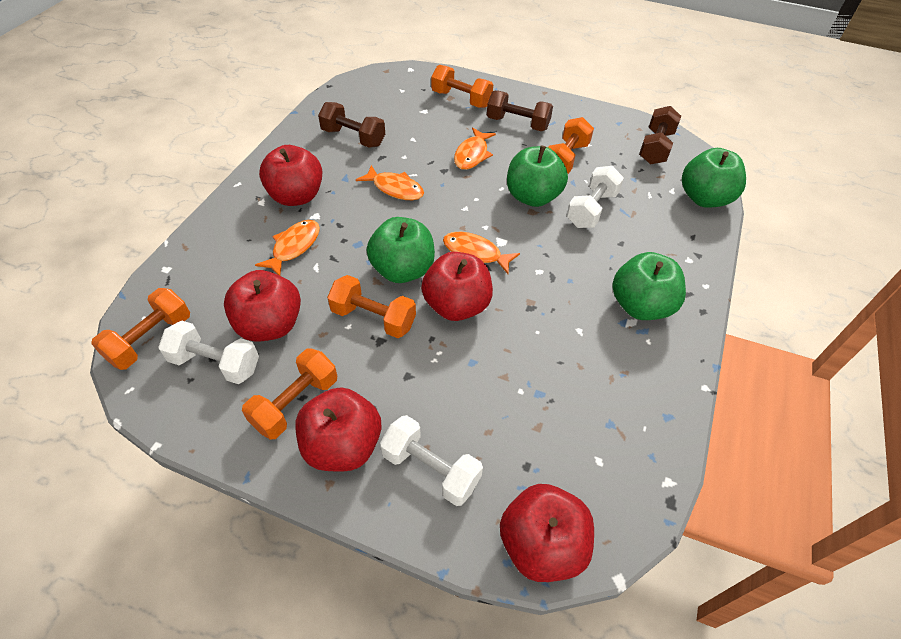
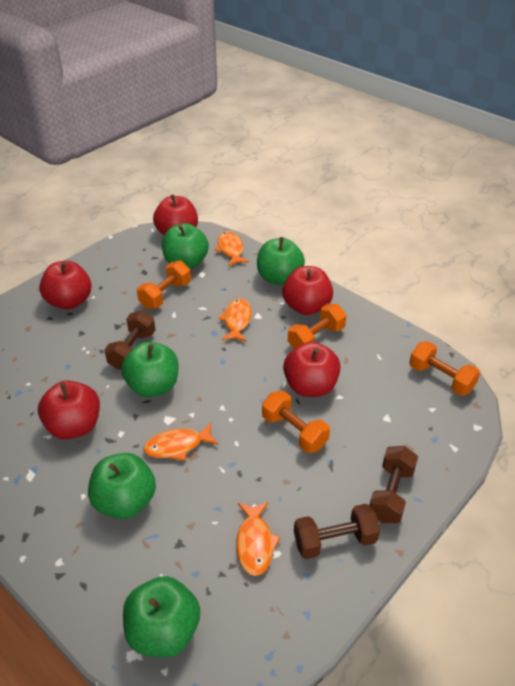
green apple: [367,217,435,283] [507,145,568,207] [612,252,686,320] [682,148,746,208] = 4 -> [88,453,156,519] [121,342,178,397] [123,576,200,657] [162,223,209,269] [257,237,305,285] = 5
orange dumbbell: [91,288,190,370] [242,348,337,440] [327,275,416,338] [431,65,493,108] [548,117,594,174] = 5 -> [137,261,191,309] [262,391,330,453] [288,304,346,349] [409,341,480,396] = 4
white dumbbell: [158,321,259,384] [380,415,483,506] [566,166,624,228] = 3 -> none = 0

